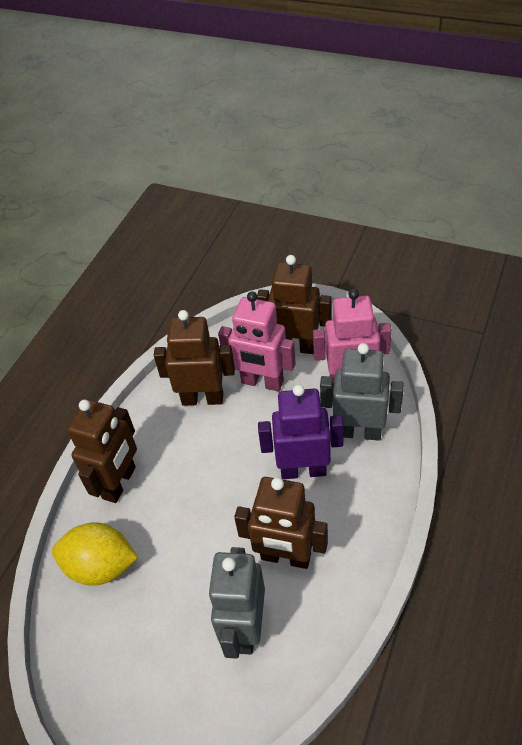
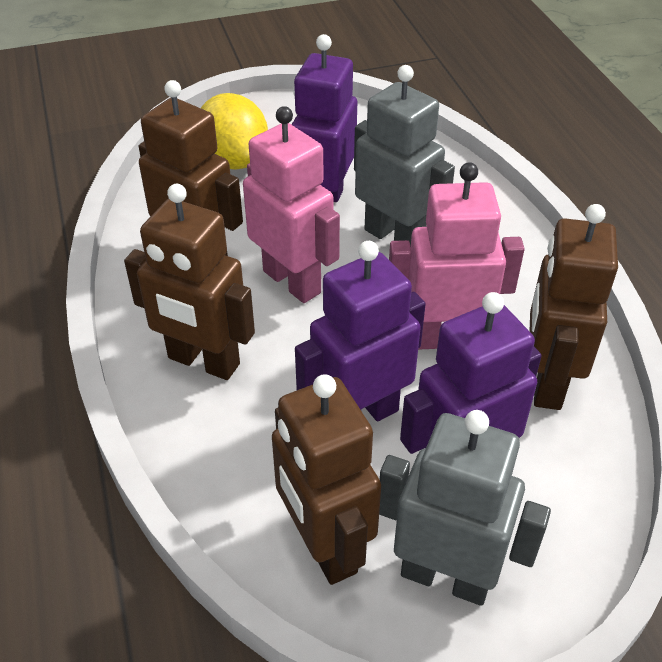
purple robot: [258,384,344,479] = 1 -> [292,34,357,202] [295,241,426,421] [400,292,542,454] = 3

